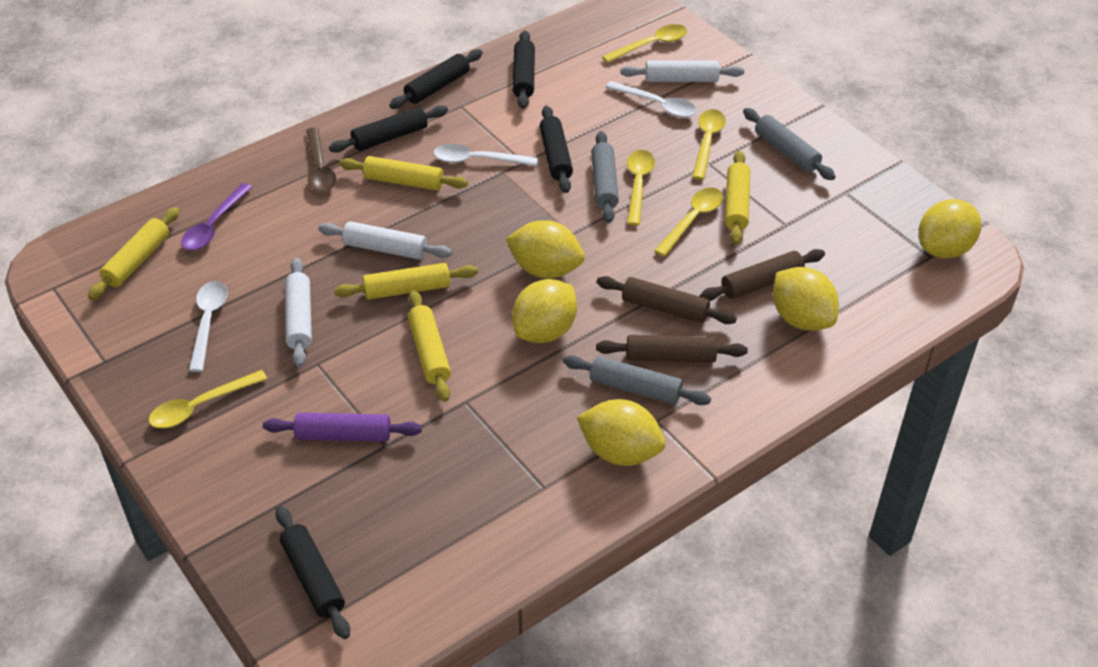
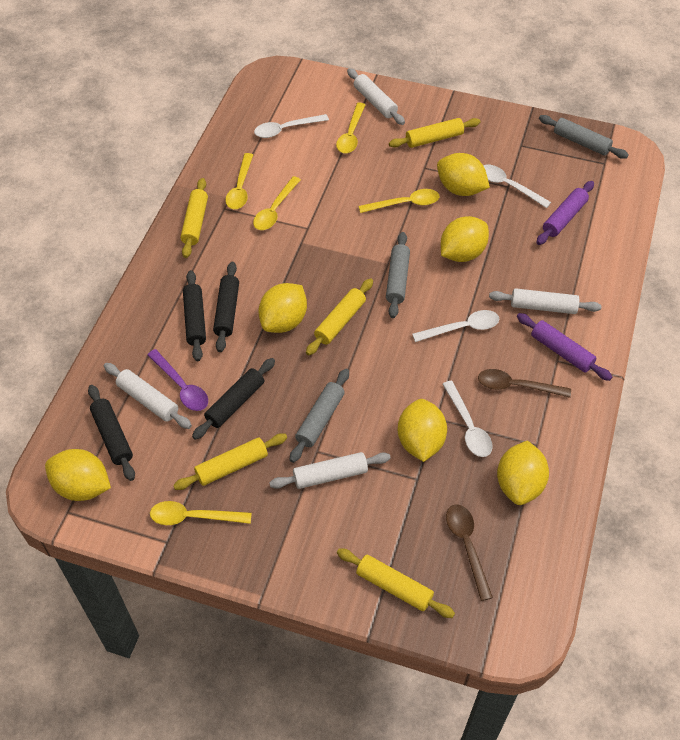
black rolling pin: [276,506,350,639] [329,105,448,153] [389,49,483,109] [513,30,535,109] [540,106,573,193] = 5 -> [88,385,135,481] [183,270,206,361] [192,358,275,440] [213,262,239,352] = 4
brown rolling pin: [596,335,748,363] [597,276,737,324] [700,249,825,301] = 3 -> none = 0
brown spoon: [306,128,336,192] = 1 -> [446,505,493,601] [478,369,571,398] = 2
purple rolling pin: [263,412,422,442] = 1 -> [517,313,612,381] [536,181,594,245] = 2
white rolling pin: [285,258,312,367] [318,221,452,260] [620,61,744,82] = 3 -> [104,363,192,429] [269,452,391,489] [347,68,405,125] [489,288,602,314] = 4
white spoon: [189,281,228,372] [434,144,538,166] [605,81,697,118] = 3 -> [254,114,329,138] [412,310,499,342] [443,381,493,457] [483,165,551,208] = 4
yellow lemon: [506,220,585,279] [512,279,577,343] [577,399,665,466] [773,267,839,331] [918,199,981,258] = 5 -> [45,449,111,501] [259,283,307,333] [398,399,447,462] [437,153,490,196] [441,216,489,262] [497,440,549,505] = 6

